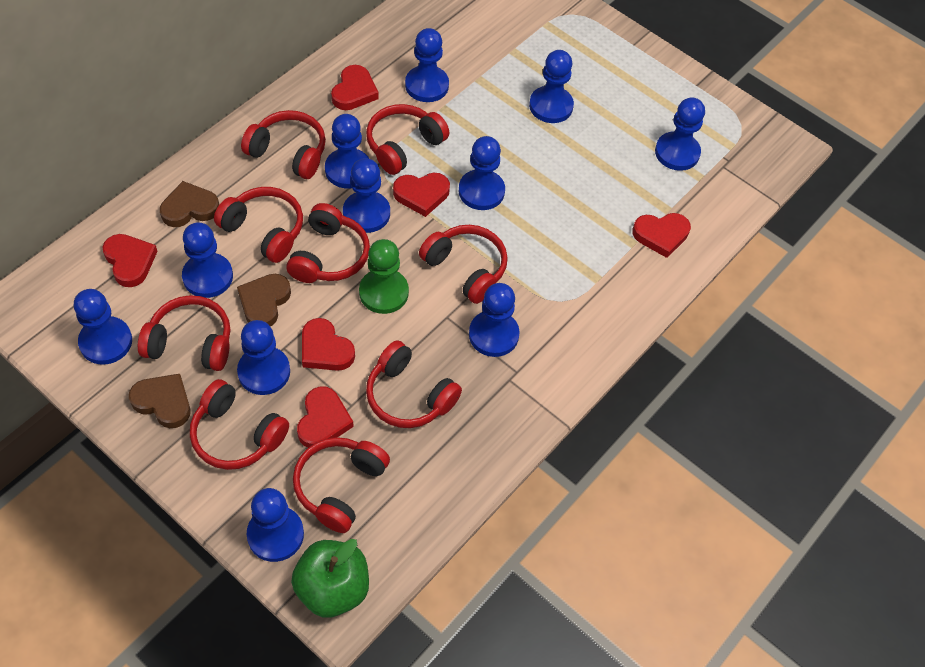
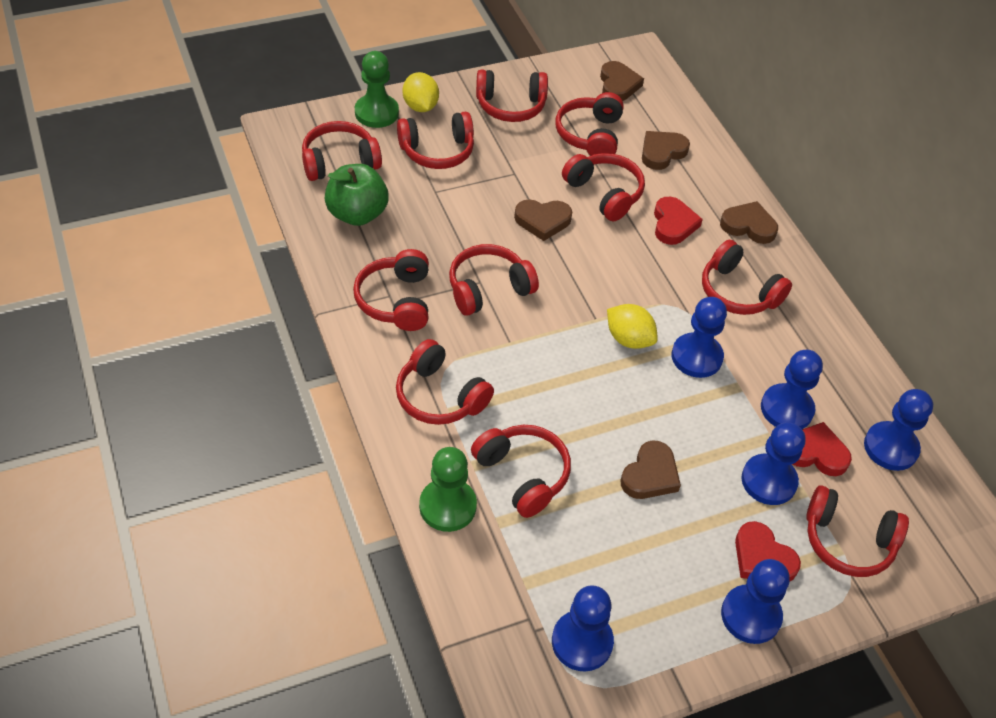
blue pawn: [74,289,132,365] [182,222,233,298] [237,320,290,395] [246,488,304,562] [325,114,369,188] [343,158,390,233] [405,28,449,102] [459,136,505,210] [469,283,520,357] [529,50,574,123] [655,97,705,171] = 11 -> [552,585,614,672] [672,297,727,378] [721,559,790,644] [741,422,805,505] [761,350,823,429] [864,389,933,471] = 6
brown heart: [129,374,190,428] [160,181,219,227] [237,274,291,327] = 3 -> [514,199,572,241] [600,61,644,101] [620,441,681,499] [642,131,690,170] [720,201,778,244] = 5
green pawn: [359,239,409,314] = 1 -> [355,51,399,128] [419,447,477,532] = 2
red headphones: [138,295,230,371] [190,379,289,470] [214,187,303,263] [241,110,326,179] [286,203,370,283] [293,437,390,533] [366,104,449,175] [366,340,462,428] [419,225,508,304] = 9 -> [302,121,382,181] [353,249,429,331] [396,339,494,425] [397,112,474,169] [449,244,539,316] [471,425,571,518] [476,70,548,122] [556,92,624,156] [562,153,645,221] [702,240,792,315] [806,486,909,577] = 11
red heart: [102,234,158,287] [297,386,354,448] [302,318,355,371] [331,65,379,110] [393,173,450,217] [632,213,691,258] = 6 -> [654,197,703,245] [735,521,801,581] [793,422,852,476] = 3
yellow lemon: none = 0 -> [403,72,439,112] [607,304,658,349] = 2

